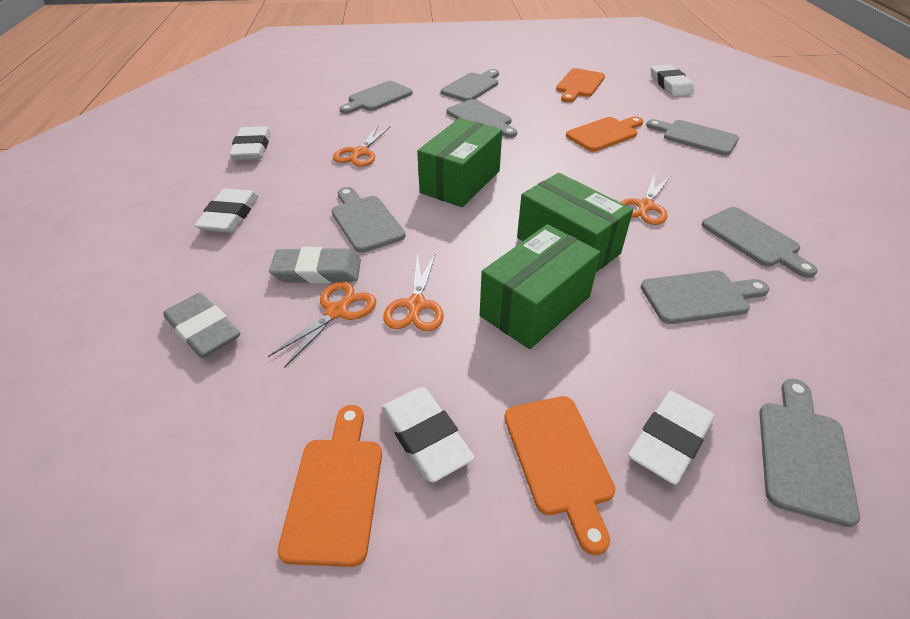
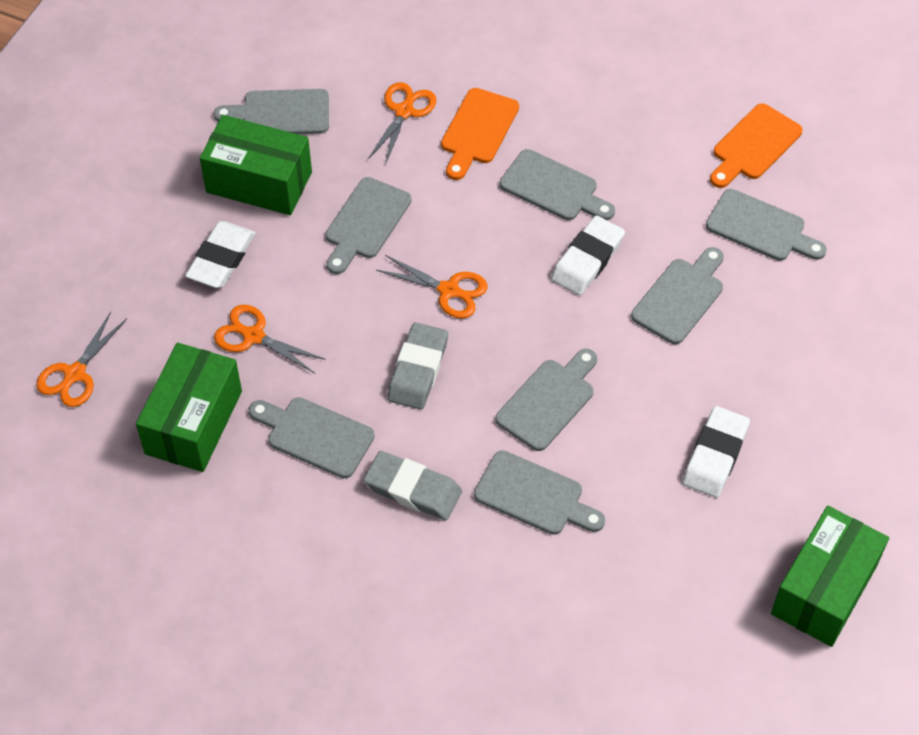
orange cutting board: [278,405,382,567] [504,396,615,555] [556,68,605,103] [566,117,643,152] = 4 -> [441,88,519,180] [710,103,803,188] = 2
white eraser: [194,189,259,233] [229,126,271,160] [381,387,475,482] [628,391,715,485] [651,64,694,97] = 5 -> [185,221,256,288] [551,216,625,295] [682,406,750,498] = 3

